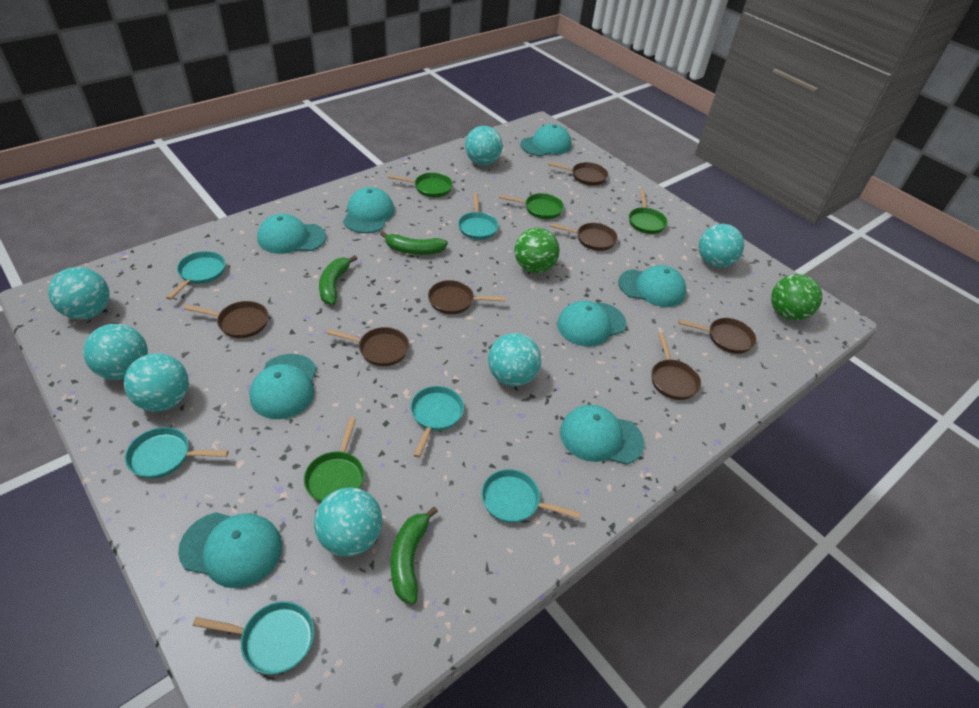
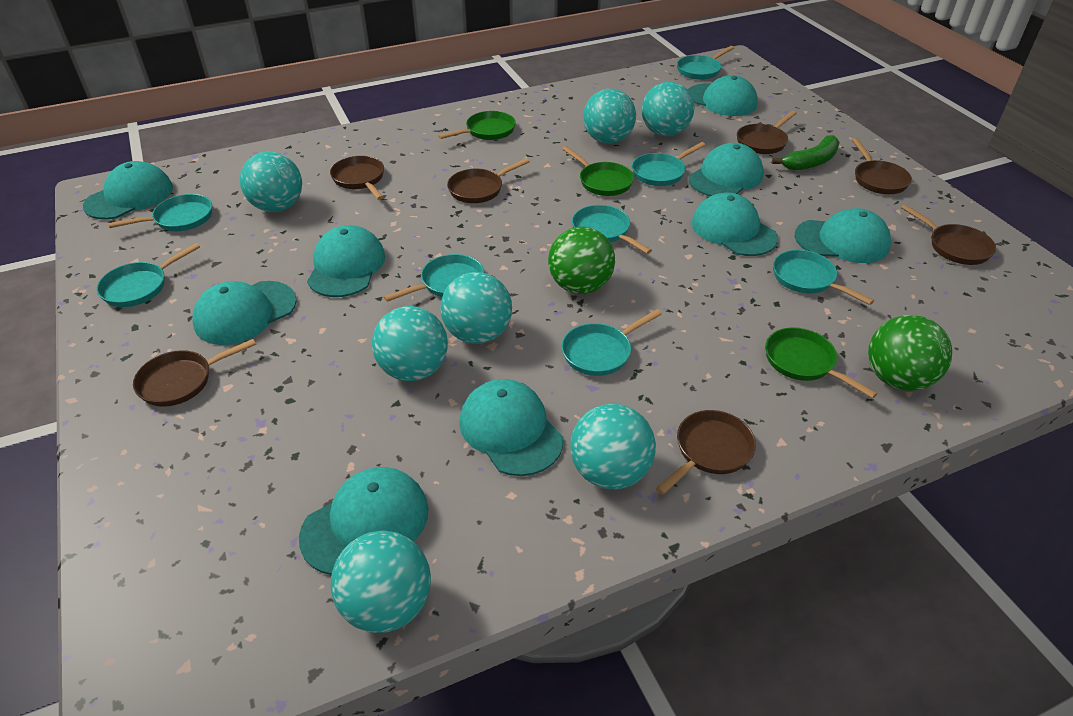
green banana: [319,255,357,305] [380,231,448,255] [391,507,438,604] = 3 -> [772,135,840,171] = 1
green pan: [304,417,364,502] [388,172,453,197] [499,193,564,219] [629,190,668,234] = 4 -> [438,111,516,140] [562,146,634,196] [765,327,878,399] = 3
turquoise cap: [178,512,282,588] [249,354,317,419] [257,214,326,254] [343,187,394,233] [520,124,572,156] [557,301,626,346] [560,405,644,465] [618,265,687,307] = 8 -> [83,161,173,219] [192,281,297,345] [299,467,429,575] [307,225,385,297] [459,379,563,476] [688,75,758,116] [689,143,764,196] [692,193,778,256] [795,208,891,263] = 9
turquoise pan: [125,427,229,479] [166,251,225,300] [193,601,314,674] [410,386,464,458] [458,193,499,240] [481,469,580,523] = 6 -> [97,243,200,307] [108,194,212,231] [384,254,484,302] [562,309,662,376] [572,205,652,254] [632,142,706,186] [677,46,734,80] [773,250,874,305] = 8

